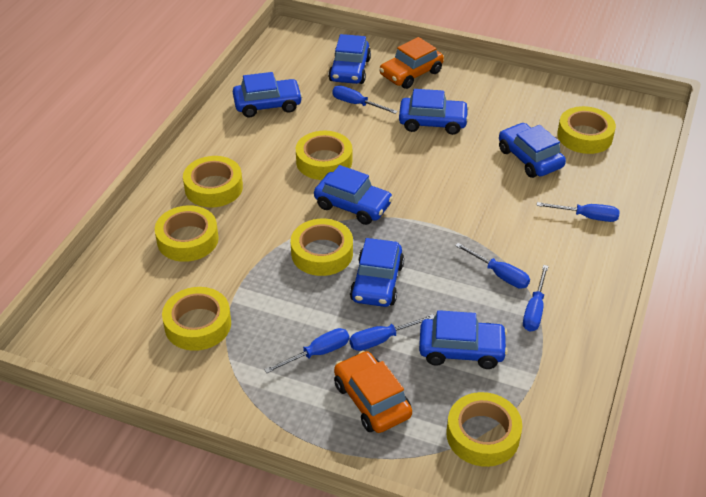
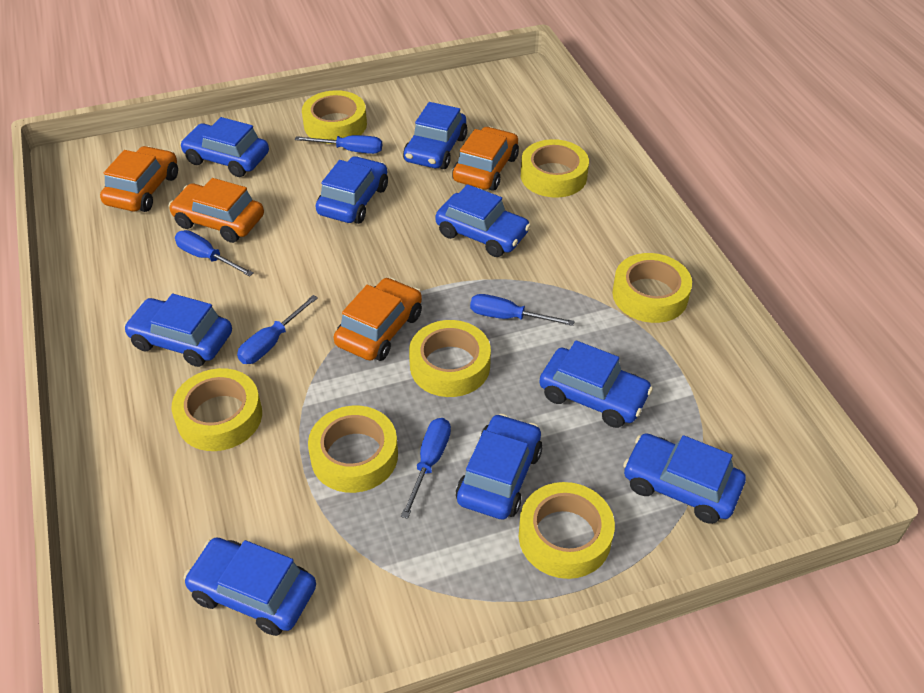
blue car: [233,72,303,117] [314,165,393,225] [328,34,371,84] [350,238,404,307] [399,89,469,135] [419,310,508,369] [499,123,566,178] = 7 -> [124,294,232,367] [180,117,269,177] [184,537,316,636] [316,156,388,224] [403,102,467,169] [435,184,530,257] [456,414,542,520] [539,340,653,428] [623,433,746,524] = 9
blue screwdriver: [264,328,349,373] [332,86,398,114] [349,314,434,351] [455,243,530,288] [523,265,549,331] [537,202,620,222] = 6 -> [175,230,254,277] [237,295,318,364] [295,135,382,154] [401,418,451,519] [470,294,575,326] = 5
orange car: [334,351,412,433] [379,37,444,89] = 2 -> [100,146,178,212] [169,178,264,243] [334,278,422,361] [452,127,519,191] = 4

